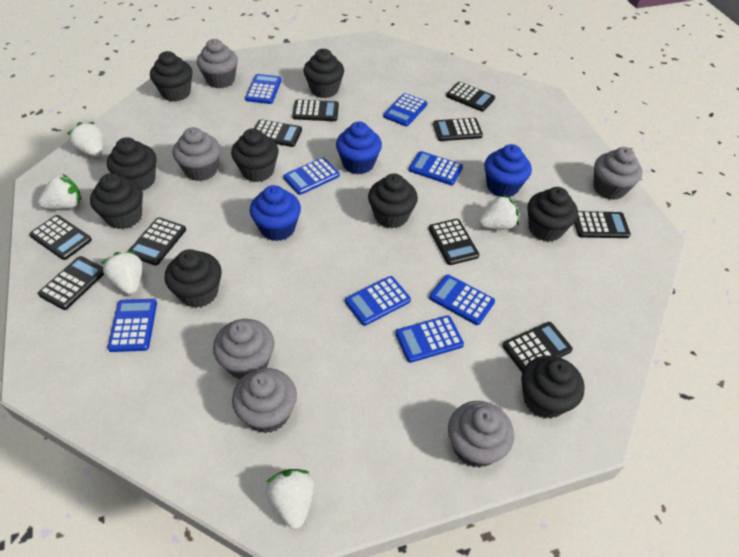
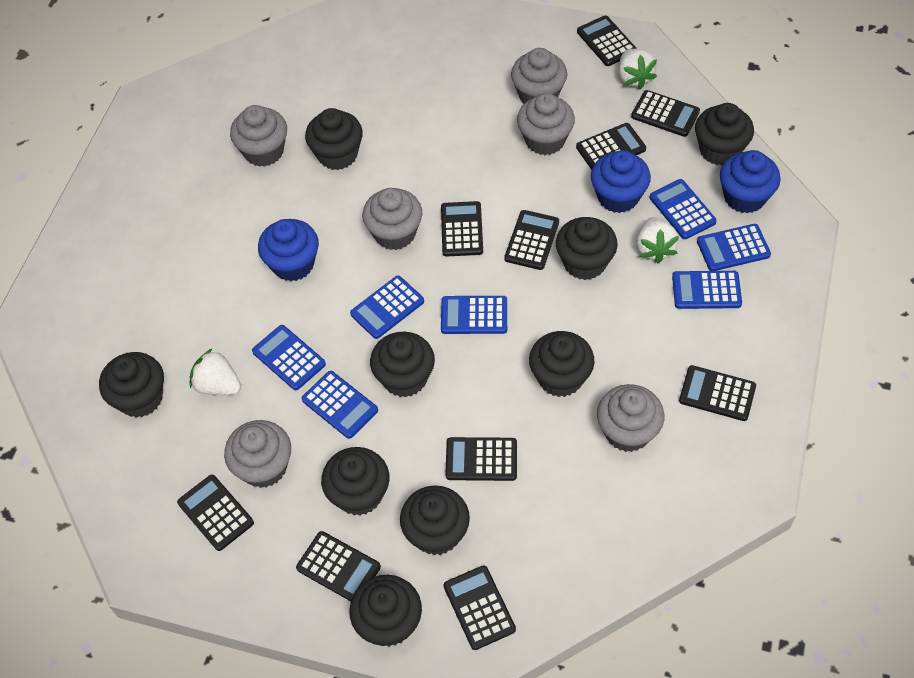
blue calculator: [108,299,157,352] [245,74,282,104] [283,157,339,195] [345,276,411,326] [383,93,427,126] [395,315,464,363] [409,151,463,185] [429,274,495,325] = 8 -> [252,325,326,390] [302,371,378,439] [350,276,424,339] [441,296,507,334] [650,179,717,239] [672,271,742,309] [697,224,771,271] = 7
white strawberry: [38,174,81,209] [67,122,103,157] [101,251,142,295] [266,469,314,529] [479,195,519,230] = 5 -> [190,348,241,395] [619,49,657,90] [636,217,679,263] = 3

